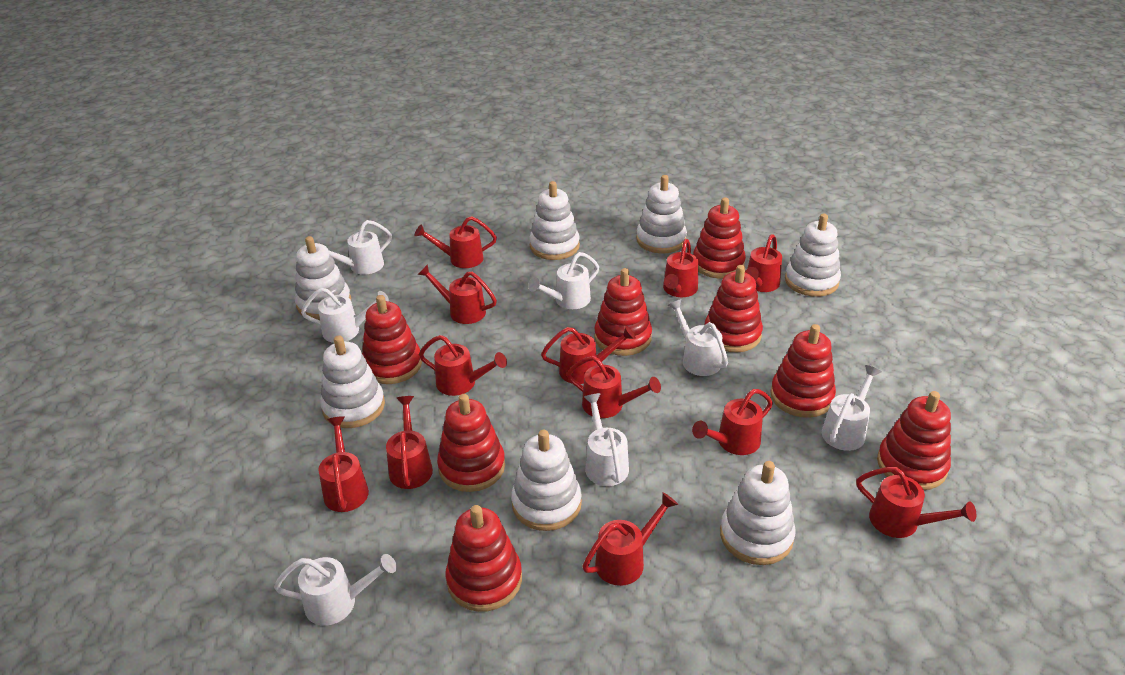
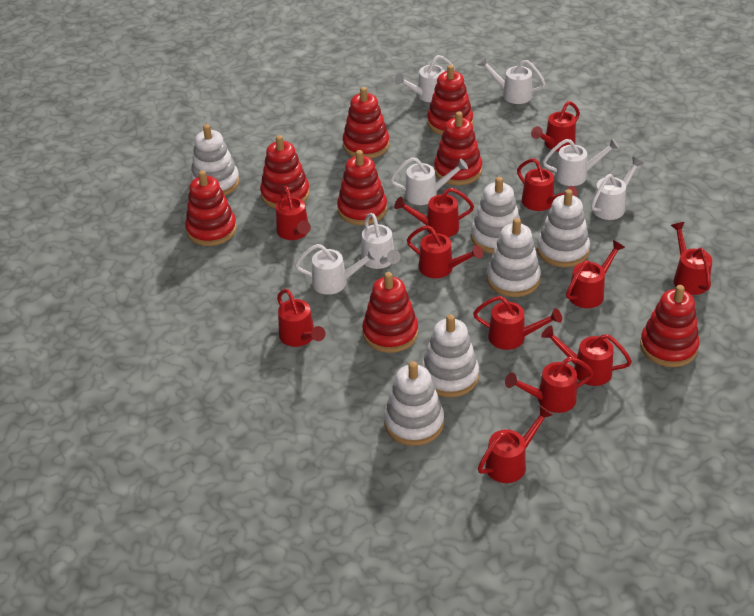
white stacking toy: [295,236,351,320] [320,335,385,428] [511,430,582,531] [529,181,580,260] [636,175,687,253] [720,461,796,565] [785,214,841,297] = 7 -> [190,124,240,196] [384,361,444,446] [421,314,479,397] [471,177,521,254] [487,218,541,297] [537,189,590,267] = 6

